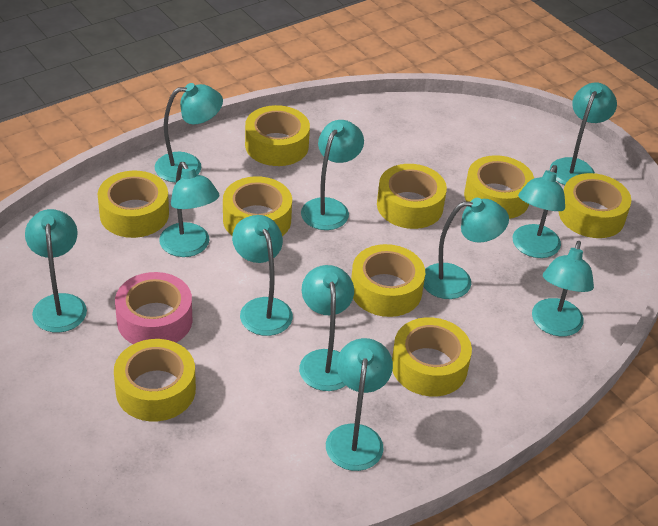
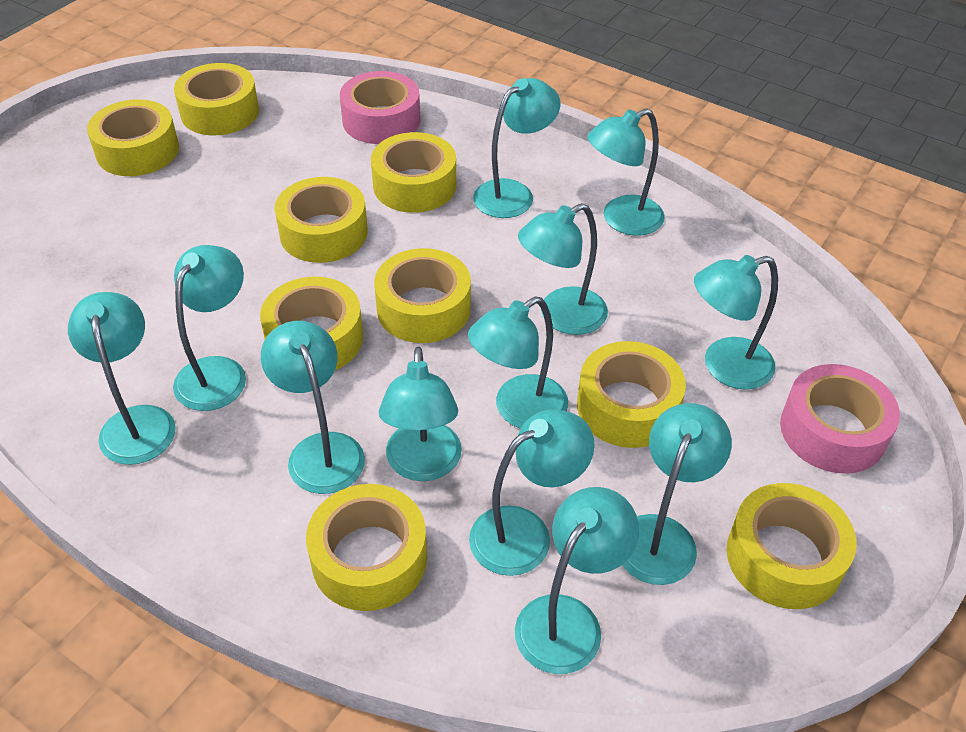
pink tape: [115,272,193,344] = 1 -> [340,71,420,144] [780,364,900,474] = 2
turquoise lamp: [25,209,87,333] [155,83,223,182] [159,162,220,257] [232,215,293,336] [299,265,354,391] [301,120,364,230] [326,338,393,471] [423,198,509,299] [513,165,565,258] [532,241,594,336] [550,82,617,185] = 11 -> [68,292,176,465] [173,245,246,411] [261,321,365,494] [379,346,462,481] [468,297,568,429] [469,410,595,576] [473,78,560,218] [515,487,639,674] [518,203,608,335] [587,108,665,236] [622,403,732,585] [694,255,778,390] = 12

